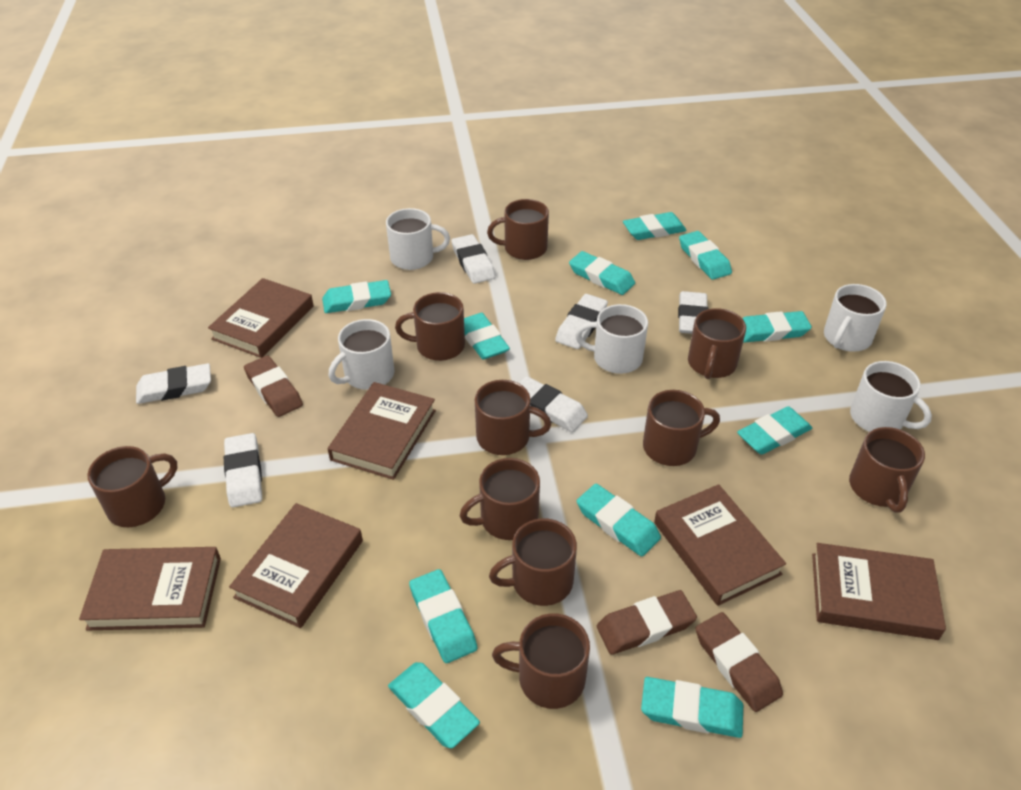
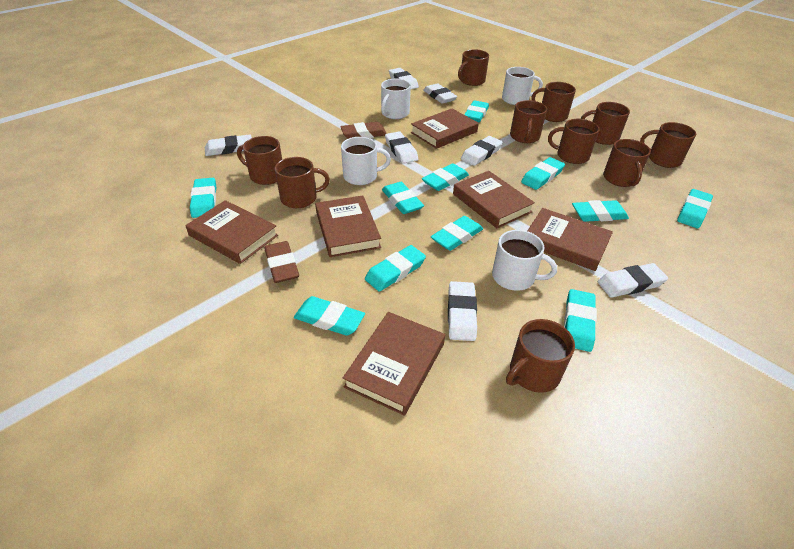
brown eraser: [244,356,303,417] [597,590,697,655] [696,612,783,712] = 3 -> [264,241,299,283] [340,122,387,139] = 2
white eraser: [136,363,211,404] [224,433,262,507] [452,234,496,284] [519,376,588,432] [555,294,608,349] [678,291,709,334] = 6 -> [205,134,252,156] [385,131,418,164] [389,68,419,89] [423,83,457,104] [448,281,477,341] [461,136,503,166] [598,263,668,298] = 7
white mug: [329,319,394,390] [386,208,450,270] [575,304,648,374] [824,284,887,352] [850,361,932,432] = 5 -> [341,137,391,185] [381,79,411,119] [492,230,557,291] [502,67,543,105] = 4

